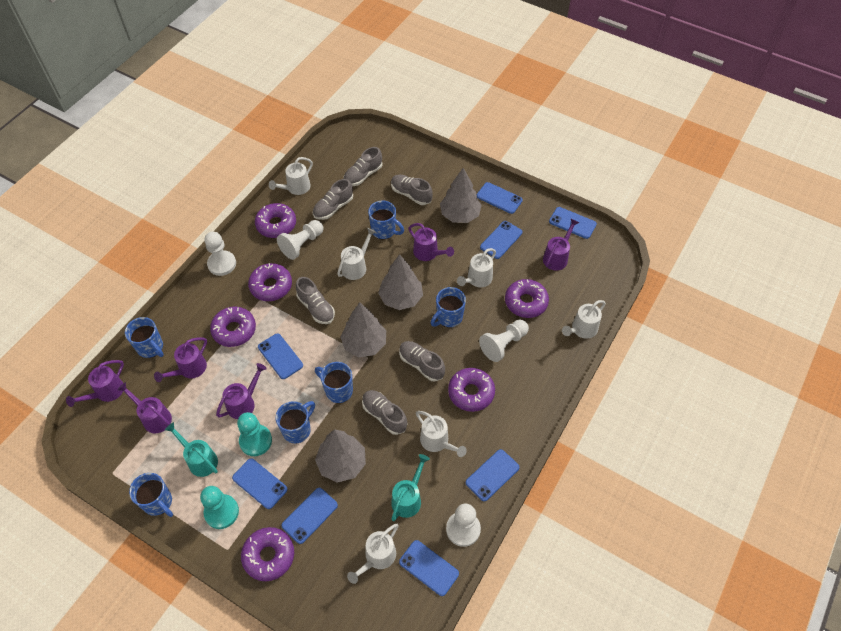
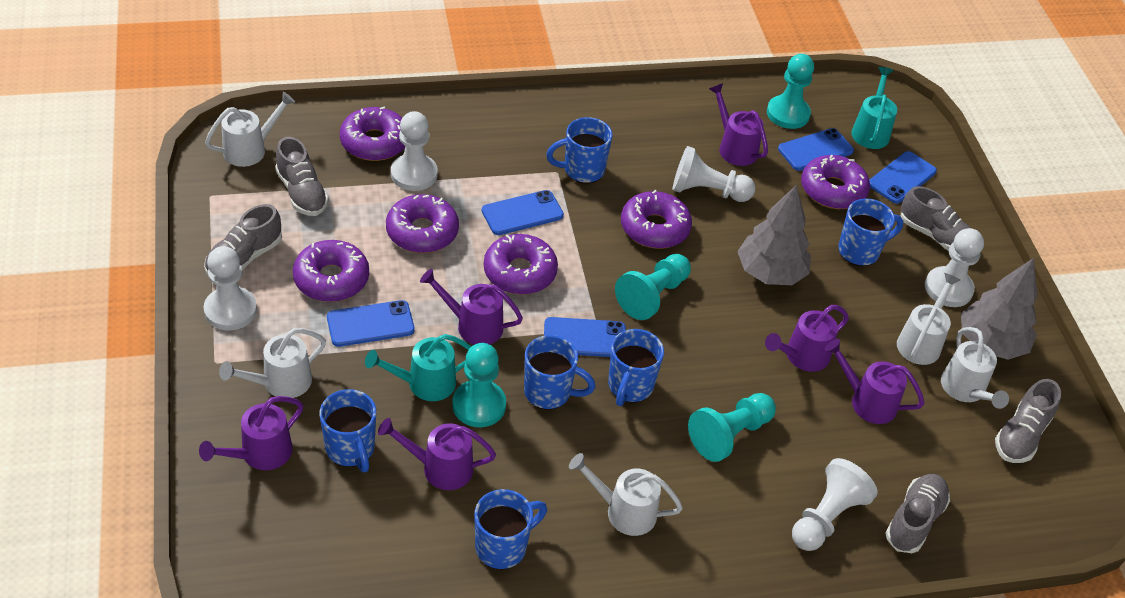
blue phone: [232,458,287,509] [258,333,303,379] [281,488,338,544] [399,540,459,596] [466,449,519,501] [477,182,523,214] [480,221,522,259] [549,207,597,239] = 8 -> [327,300,415,347] [482,190,564,235] [544,317,626,357] [778,128,854,171] [869,151,937,204] = 5
grey shoe: [296,277,335,324] [313,179,353,220] [343,147,383,186] [362,390,407,435] [391,175,433,205] [399,341,445,381] = 6 -> [204,204,282,275] [275,137,329,216] [886,474,950,553] [900,186,970,251] [995,379,1061,463] = 5
grey tree: [315,429,366,483] [340,303,386,357] [378,254,423,310] [440,168,482,223] = 4 -> [737,185,811,285] [961,258,1037,360] = 2
turquoise pawn: [200,486,239,529] [237,412,272,456] = 2 -> [452,343,506,427] [615,254,691,320] [688,393,776,462] [767,54,814,129] = 4
white pawn: [204,232,236,276] [277,220,324,260] [446,503,481,547] [479,320,529,362] = 4 -> [203,246,257,330] [391,111,438,191] [673,146,756,202] [792,458,878,551] [925,228,984,307] = 5
white watering can: [269,157,313,195] [337,228,376,280] [347,524,399,584] [416,411,467,457] [457,248,496,287] [562,300,606,339] = 6 -> [205,92,296,167] [219,328,326,398] [569,453,683,536] [897,273,960,365] [941,327,1009,409] = 5

